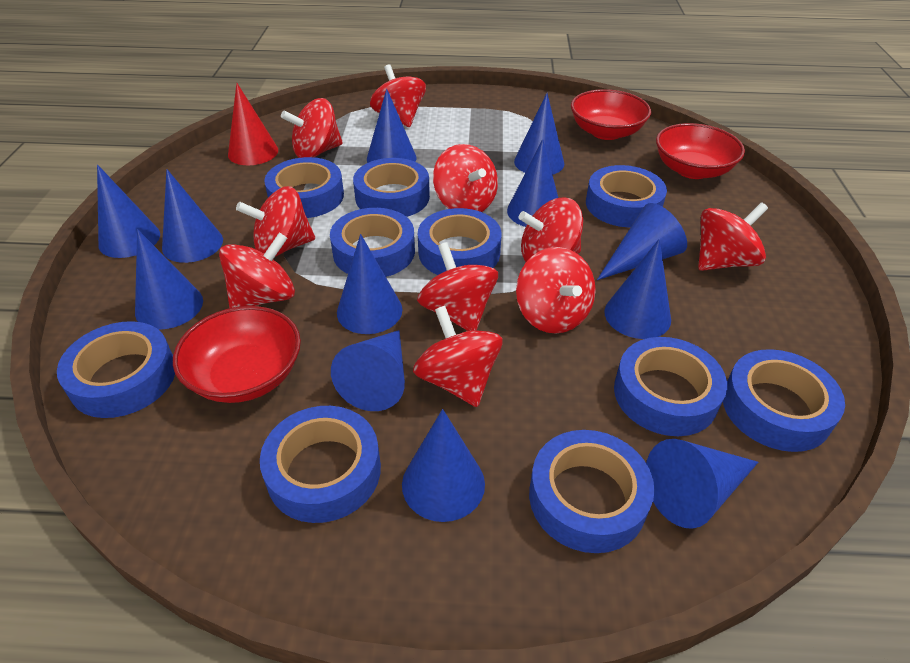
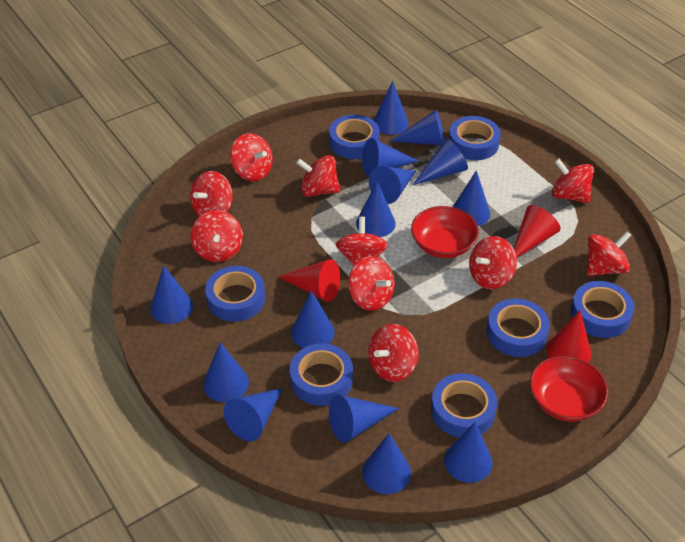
blue cone: [97,165,160,258] [135,229,203,330] [162,169,223,263] [331,330,405,411] [337,234,402,334] [367,89,416,163] [402,409,485,522] [507,139,558,227] [514,93,564,175] [597,203,687,280] [604,239,671,339] [646,439,758,529] = 12 -> [150,265,193,324] [203,342,249,402] [224,388,283,441] [291,291,335,348] [329,395,399,443] [356,181,396,237] [362,138,418,176] [362,433,411,494] [369,166,416,204] [374,81,409,135] [390,110,445,145] [413,138,468,185] [444,422,493,483] [453,170,490,226] = 14
blue tape: [57,321,175,418] [260,406,381,523] [264,157,344,218] [330,208,415,277] [353,158,430,217] [418,208,502,275] [529,430,655,553] [586,165,667,227] [614,337,727,436] [723,349,845,452] = 10 -> [205,266,265,322] [290,344,353,406] [329,115,380,159] [431,373,497,437] [449,116,501,160] [487,298,550,357] [571,281,634,338] = 7
red bowl: [173,306,301,403] [571,89,651,140] [656,123,745,179] = 3 -> [411,206,479,258] [530,356,608,422] = 2
red cone: [228,83,278,165] = 1 -> [278,259,340,302] [514,205,561,257] [547,310,592,363] = 3

